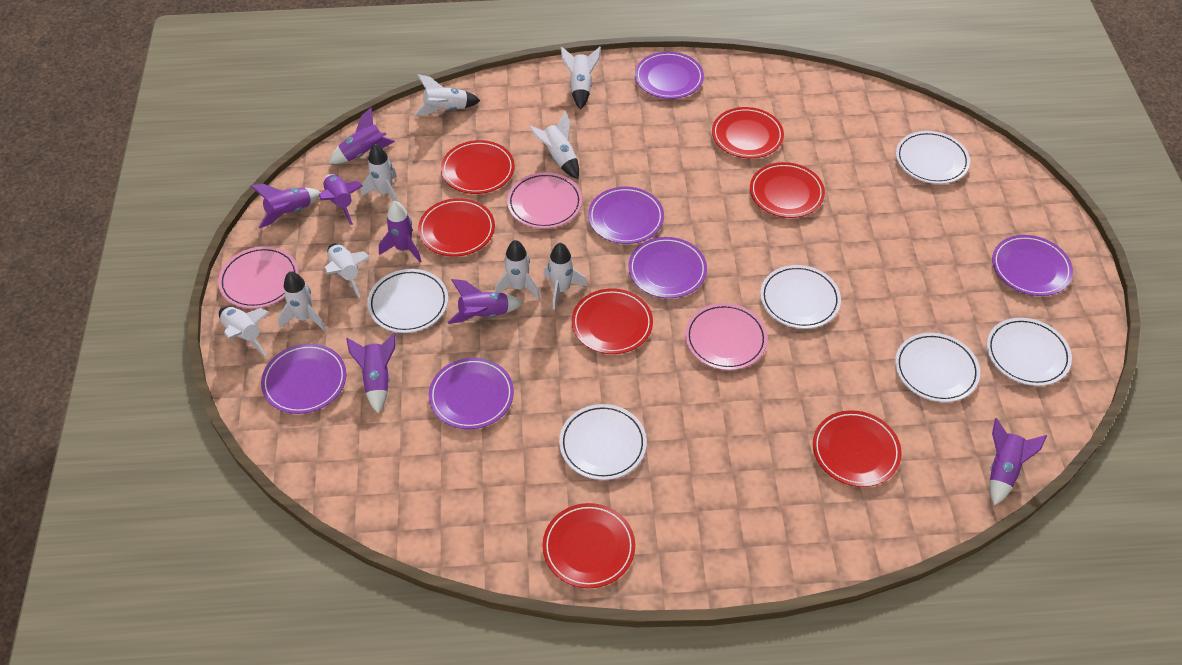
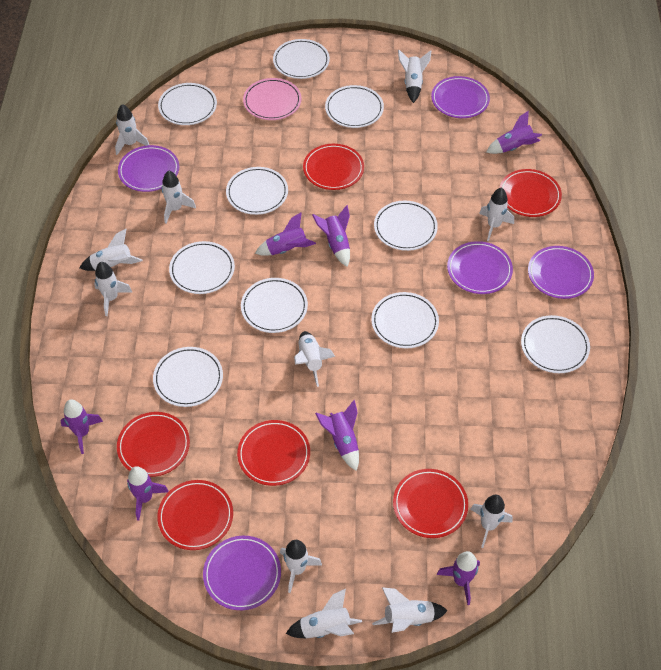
pink plate: [218,246,299,309] [507,172,582,229] [685,303,768,370] = 3 -> [243,78,302,120] = 1
purple plate: [261,343,346,414] [429,358,514,429] [588,187,664,244] [628,237,707,298] [635,52,704,99] [992,235,1073,296] = 6 -> [118,145,179,192] [203,536,281,610] [431,76,490,118] [447,241,513,294] [528,246,594,299] = 5
red plate: [418,198,495,257] [441,140,515,194] [542,503,635,588] [572,288,653,354] [712,107,784,158] [750,162,825,218] [813,410,902,487] = 7 -> [117,412,190,477] [157,480,233,550] [237,420,310,486] [303,144,364,190] [393,469,468,538] [499,169,562,217] = 6
white plate: [367,269,448,333] [559,404,647,480] [760,265,841,329] [895,333,980,402] [896,131,970,184] [987,318,1072,386] = 6 -> [153,347,223,407] [158,83,217,125] [169,241,235,294] [226,167,288,215] [241,278,308,333] [273,39,330,79] [325,85,384,128] [371,292,439,348] [374,201,438,251] [521,315,590,373] = 10
white rocket: [219,307,269,356] [278,271,325,330] [324,244,370,298] [360,144,398,202] [414,74,481,115] [495,240,540,299] [529,111,579,179] [544,243,587,310] [561,46,601,109] = 9 -> [80,229,143,271] [94,262,132,316] [115,104,149,155] [161,171,196,224] [280,540,322,593] [286,589,362,639] [294,331,335,387] [372,587,448,633] [398,50,431,103] [470,495,513,548] [479,188,514,241] = 11

